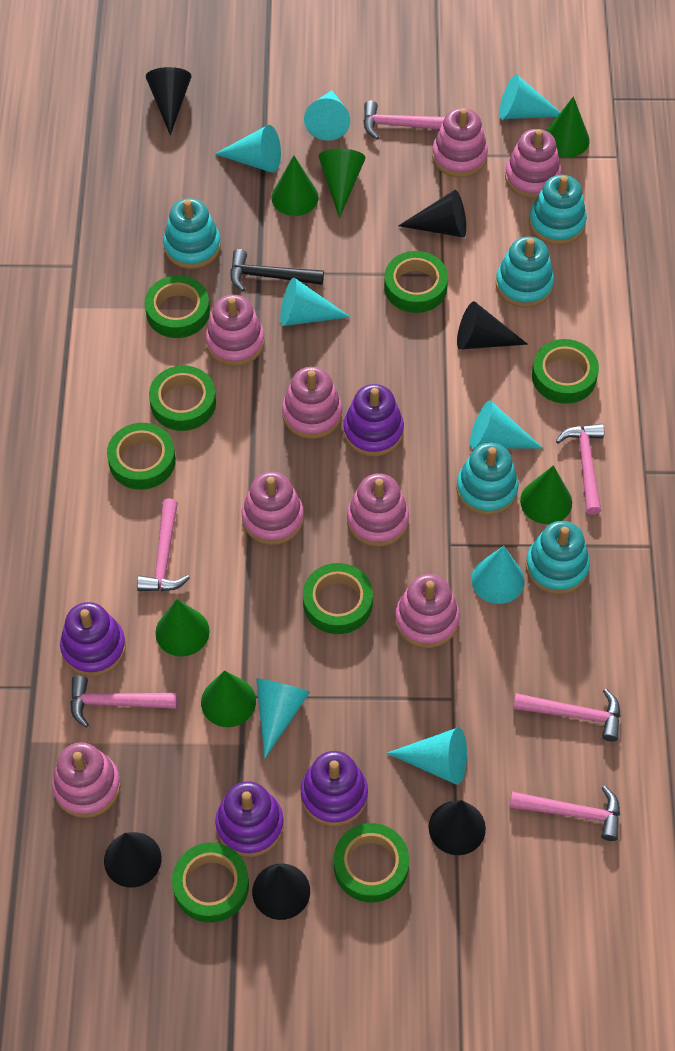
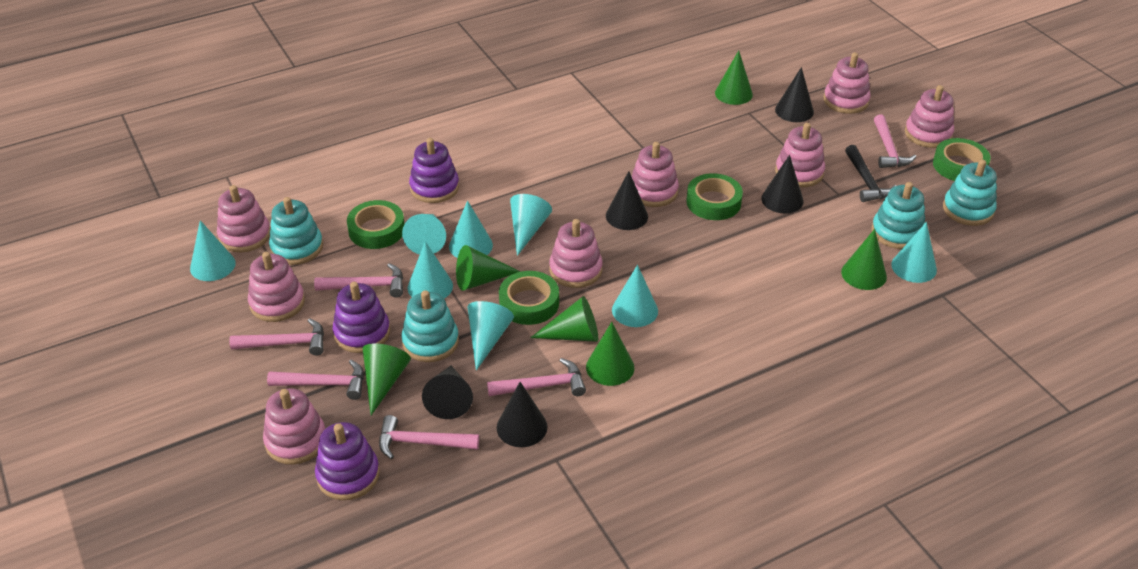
black cone: [104,832,162,888] [146,67,192,135] [252,864,310,920] [398,190,466,238] [429,800,486,855] [457,301,528,350] = 6 -> [422,366,473,419] [497,382,547,447] [606,171,648,230] [761,155,804,213] [775,67,814,122] = 5
green tape: [107,423,176,490] [145,276,210,338] [149,366,216,431] [172,843,249,923] [303,563,373,634] [334,823,409,902] [384,251,448,313] [532,339,599,404] = 8 -> [347,200,404,249] [499,271,559,325] [686,173,743,220] [933,138,991,181] = 4
purple stacking toy: [60,602,126,676] [215,781,284,857] [301,751,368,826] [343,384,404,456] = 4 -> [315,422,380,500] [333,282,390,353] [409,138,459,203] = 3
turquoise stacking toy: [163,198,221,269] [456,442,519,516] [496,237,554,307] [525,521,590,594] [529,175,587,245] = 5 -> [269,197,323,265] [401,290,459,362] [872,182,925,249] [943,160,997,226] = 4

